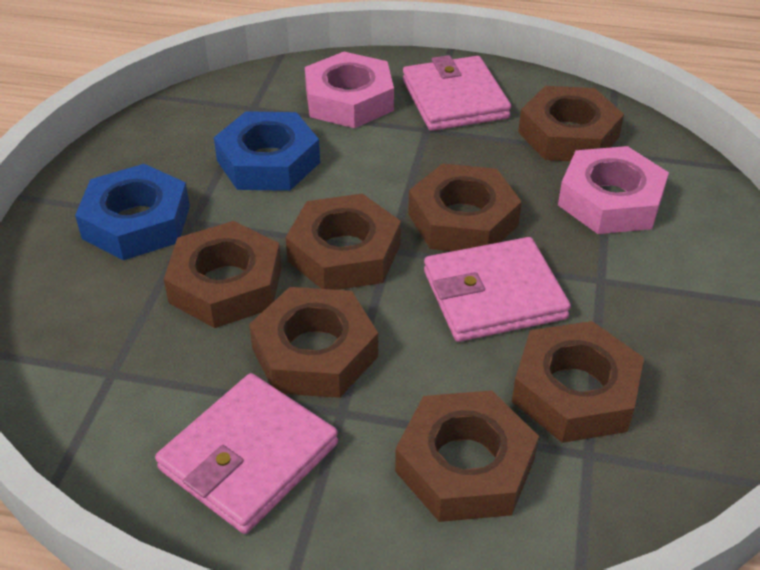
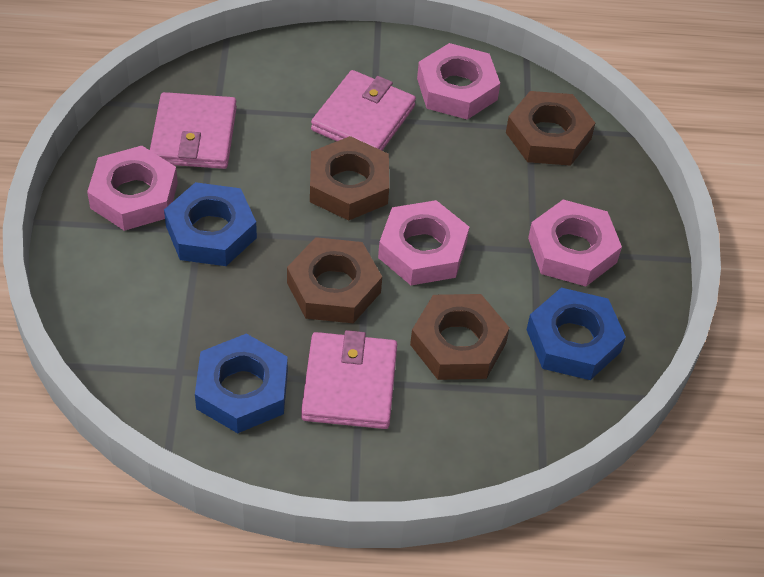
blue nut: [75,164,190,260] [214,111,320,191] = 2 -> [164,182,257,266] [195,334,288,433] [527,288,626,380] = 3
brown nut: [164,221,281,328] [249,287,378,398] [285,194,401,290] [395,390,539,522] [408,163,522,251] [512,321,644,443] [518,86,624,161] = 7 -> [287,237,382,323] [310,136,389,221] [410,294,509,380] [506,91,595,166] = 4
pink nut: [305,52,394,128] [558,146,669,234] = 2 -> [87,146,178,231] [378,200,469,285] [417,43,500,120] [528,199,622,286] = 4

